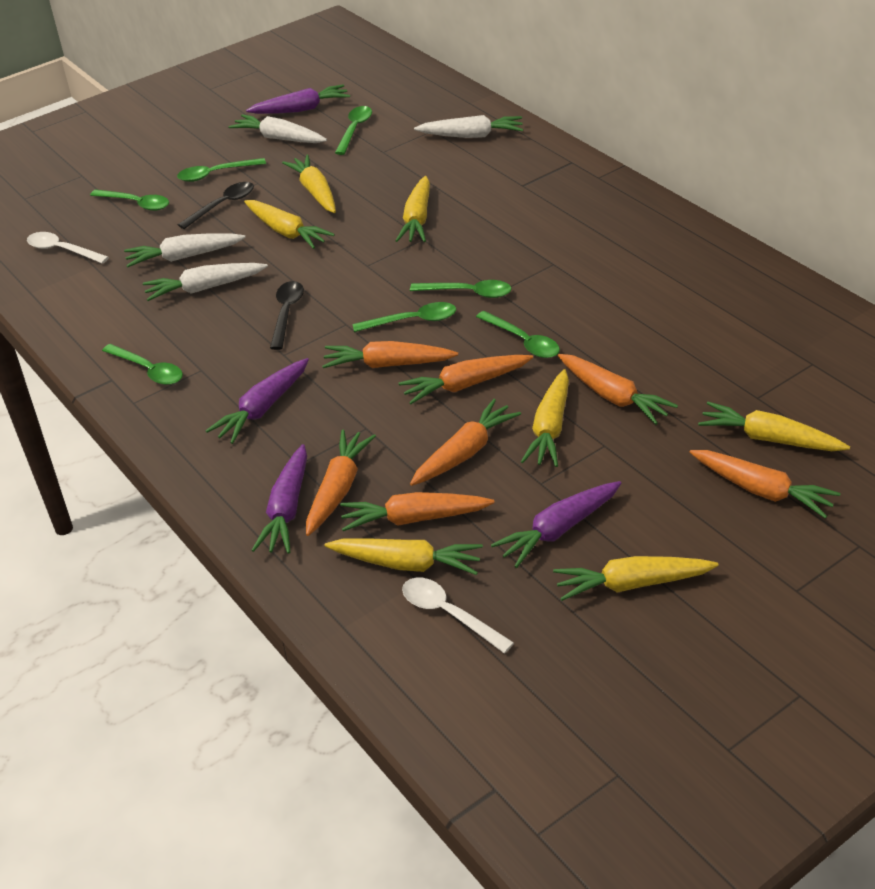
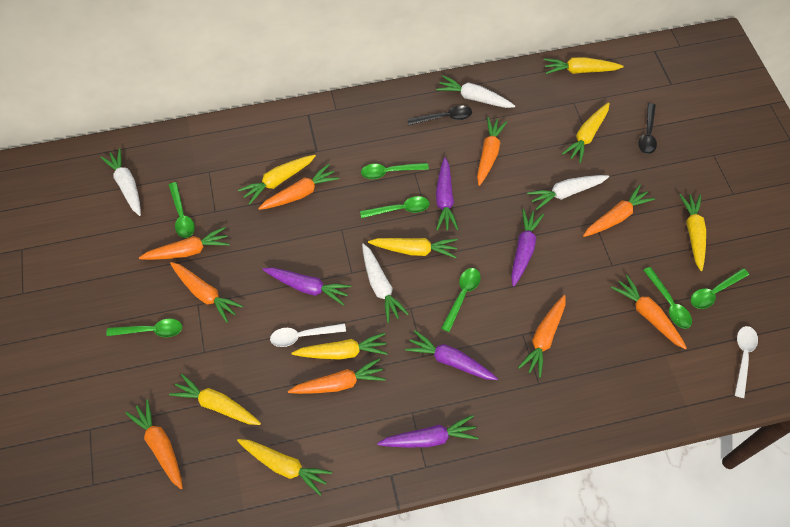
orange carrot: [306,430,376,536] [322,341,458,368] [340,492,495,532] [398,355,533,404] [410,399,521,486] [558,354,678,425] [690,450,840,518] = 7 -> [125,399,183,489] [139,227,230,260] [170,262,243,323] [258,164,339,210] [288,358,386,394] [477,117,507,186] [518,295,566,378] [583,185,655,237] [611,275,687,350] = 9
purple carrot: [206,358,309,444] [246,84,350,114] [252,444,307,554] [491,481,621,568] = 4 -> [262,267,351,305] [377,415,479,448] [405,330,498,380] [436,157,459,231] [511,209,544,287] = 5
yellow carrot: [244,200,335,249] [282,155,336,213] [325,538,483,575] [395,176,430,242] [521,369,569,467] [553,556,719,601] [698,402,850,451] = 7 -> [169,374,261,425] [237,439,332,495] [238,155,316,205] [291,333,388,360] [368,238,457,258] [544,57,624,74] [562,103,609,163] [679,194,706,271] = 8

